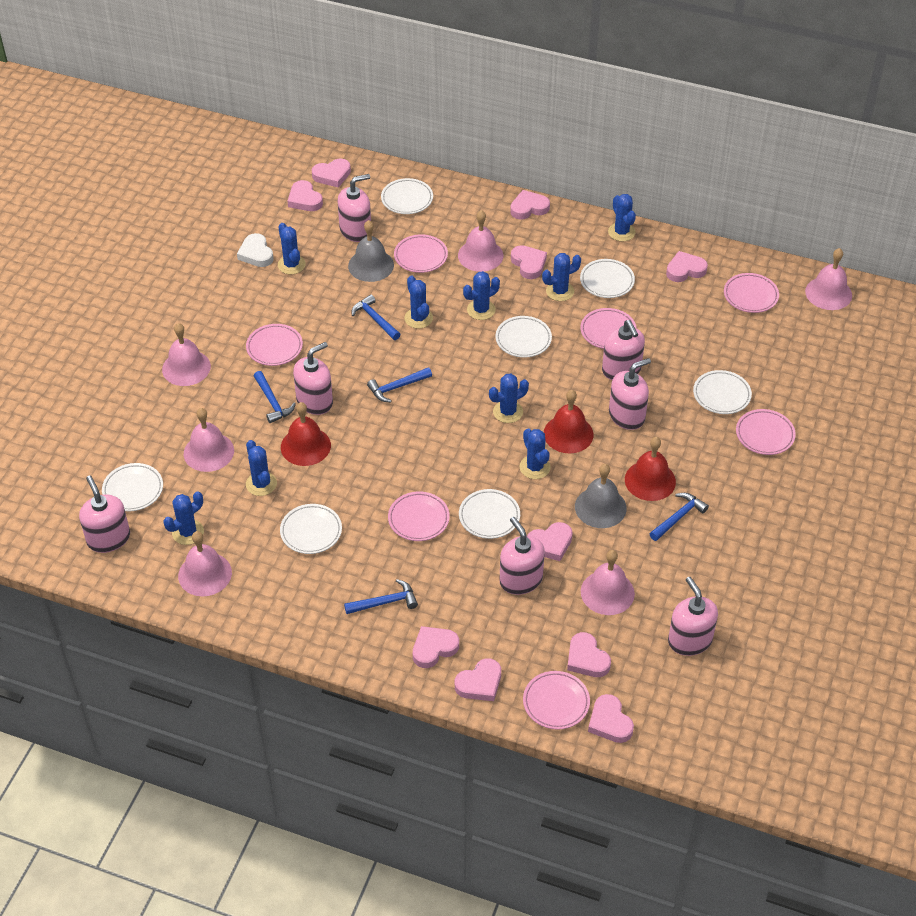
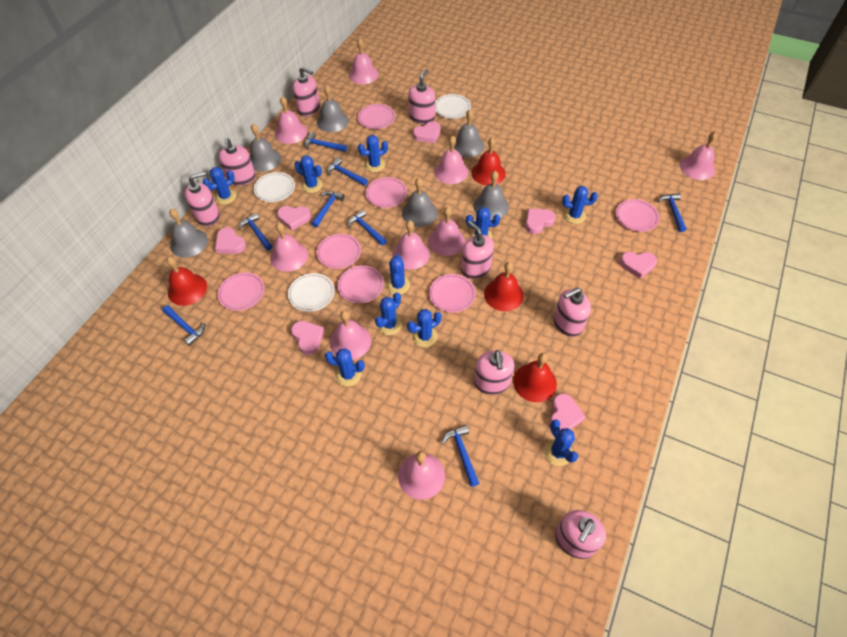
blue cactus: [163,491,204,545] [246,440,277,496] [278,223,306,274] [404,276,433,329] [463,271,500,320] [489,374,529,423] [520,429,551,479] [542,253,581,301] [608,194,636,241] = 9 -> [203,167,236,205] [295,155,323,193] [325,348,365,386] [358,135,388,172] [375,292,402,335] [386,255,410,295] [407,309,442,347] [466,207,500,239] [544,420,578,466] [562,186,598,224] = 10
blue hammer: [254,371,296,423] [344,579,418,614] [352,294,400,340] [367,367,432,402] [650,493,709,541] = 5 -> [162,305,205,346] [238,213,272,250] [305,132,347,152] [311,191,345,227] [327,158,368,186] [348,210,387,246] [441,425,479,487] [658,193,686,232] = 8
grey bell: [348,220,394,282] [575,464,627,528] = 2 -> [169,209,208,258] [250,124,281,172] [317,85,349,132] [402,178,438,227] [454,109,484,157] [473,171,509,220] = 6
pink bell: [162,323,211,386] [178,531,232,596] [184,408,234,472] [458,210,503,272] [581,550,635,615] [805,248,852,310] = 6 -> [270,223,308,272] [275,96,307,144] [330,311,371,360] [349,38,379,84] [392,220,430,269] [398,451,445,500] [428,207,465,256] [434,135,468,184] [680,131,717,180] = 9
pink heart: [288,180,323,211] [312,158,351,188] [413,626,459,668] [455,658,501,701] [510,190,550,220] [511,245,547,279] [527,522,573,561] [567,632,611,677] [588,694,634,743] [666,251,708,282] = 10 -> [215,227,246,254] [277,206,311,230] [291,321,325,355] [413,121,440,143] [525,208,556,234] [549,394,585,430] [620,252,657,279] = 7
pink soap dispenser: [79,475,130,553] [293,342,333,415] [338,174,371,242] [500,517,545,595] [602,320,645,380] [609,358,651,430] [668,577,718,656] = 7 -> [184,171,220,226] [218,138,256,186] [292,67,320,116] [408,69,435,124] [461,221,494,279] [474,350,514,395] [553,287,591,337] [555,510,606,559] = 8
red bell: [281,402,331,466] [544,390,594,453] [625,437,676,501] = 3 -> [166,257,207,306] [471,137,506,186] [484,262,524,311] [513,353,557,402] = 4
white heart: [237,233,274,267] = 1 -> none = 0
white plate: [102,463,163,511] [280,504,342,554] [381,178,433,214] [459,489,520,539] [495,316,552,358] [580,259,635,298] [693,370,752,414] = 7 -> [253,172,295,202] [288,273,335,312] [435,94,471,119] = 3

